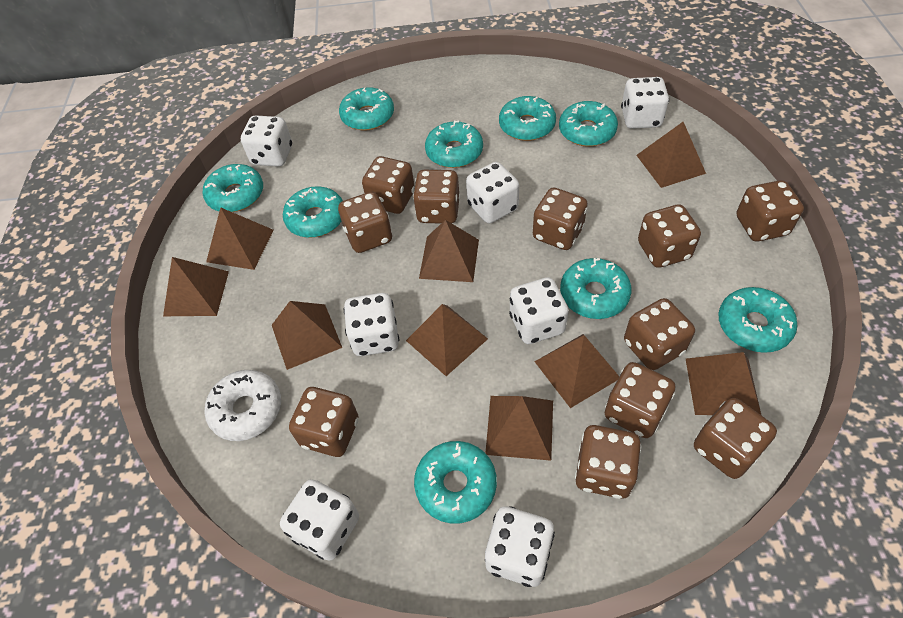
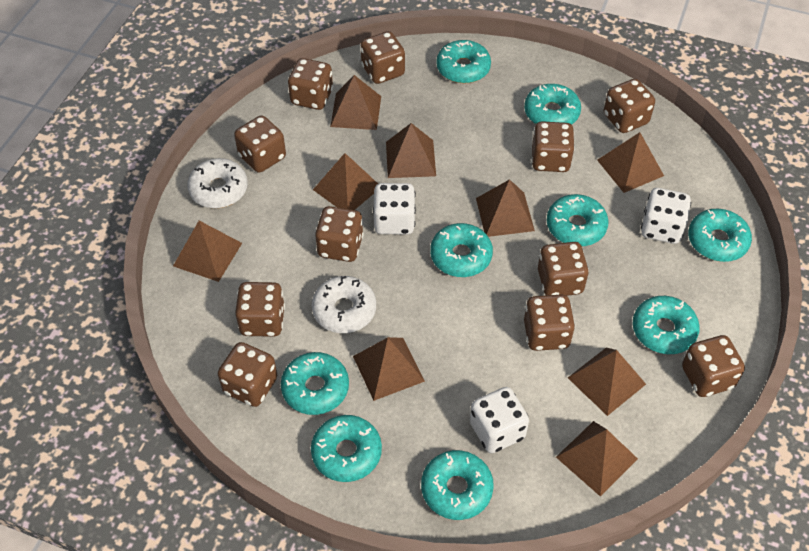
white dice: [241,115,292,167] [280,479,359,560] [344,293,399,356] [466,162,519,223] [485,506,555,587] [509,277,569,344] [621,77,669,129] = 7 -> [373,183,416,234] [470,387,529,453] [641,188,691,244] = 3
white donut: [204,370,281,441] = 1 -> [187,158,248,208] [312,276,376,333] = 2

